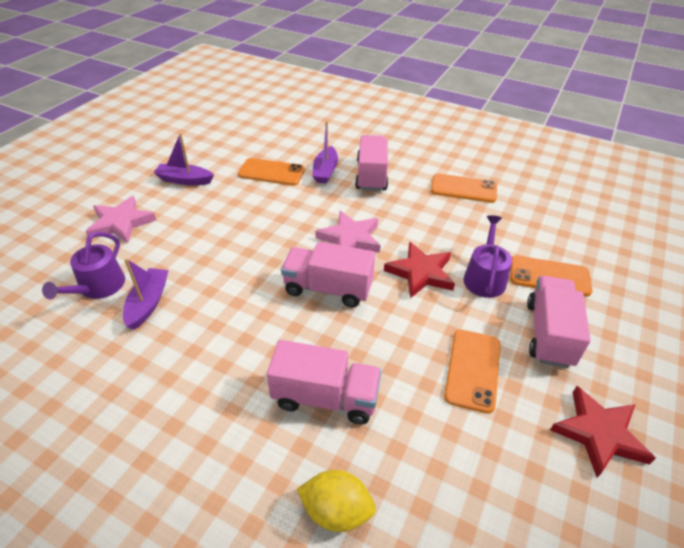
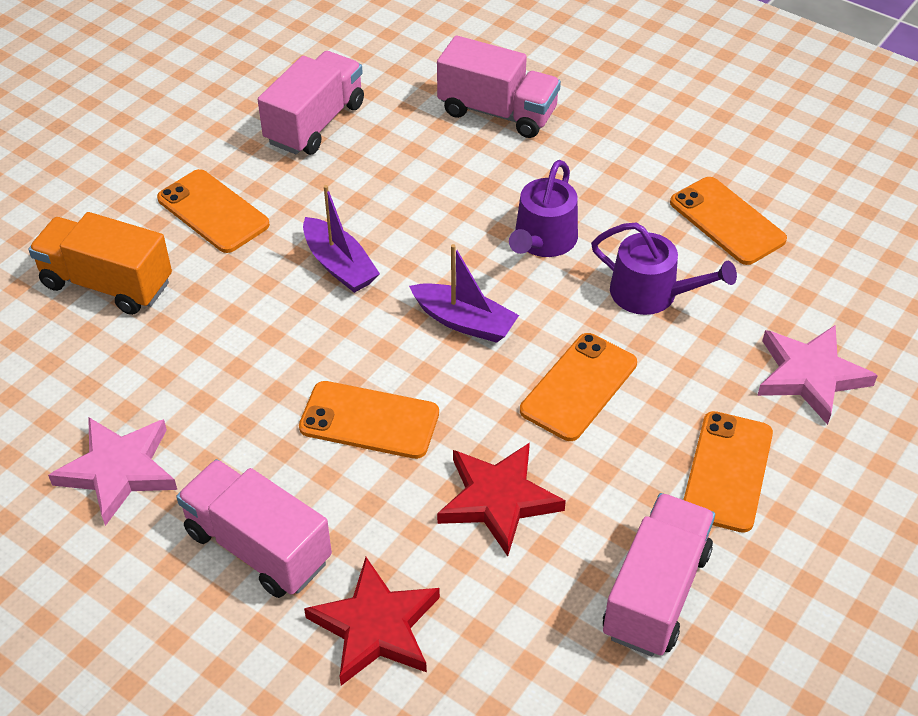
orange phone: [238,158,305,186] [431,173,497,203] [444,330,500,414] [510,256,593,297] = 4 -> [157,169,270,253] [299,381,439,459] [520,333,637,441] [670,177,787,265] [683,411,773,533] = 5
orange truck: none = 0 -> [28,212,172,315] = 1
purple boat: [123,258,169,330] [153,133,214,185] [312,121,338,184] = 3 -> [303,185,380,293] [409,244,519,343] = 2
yellow lemon: [297,470,376,532] = 1 -> none = 0

